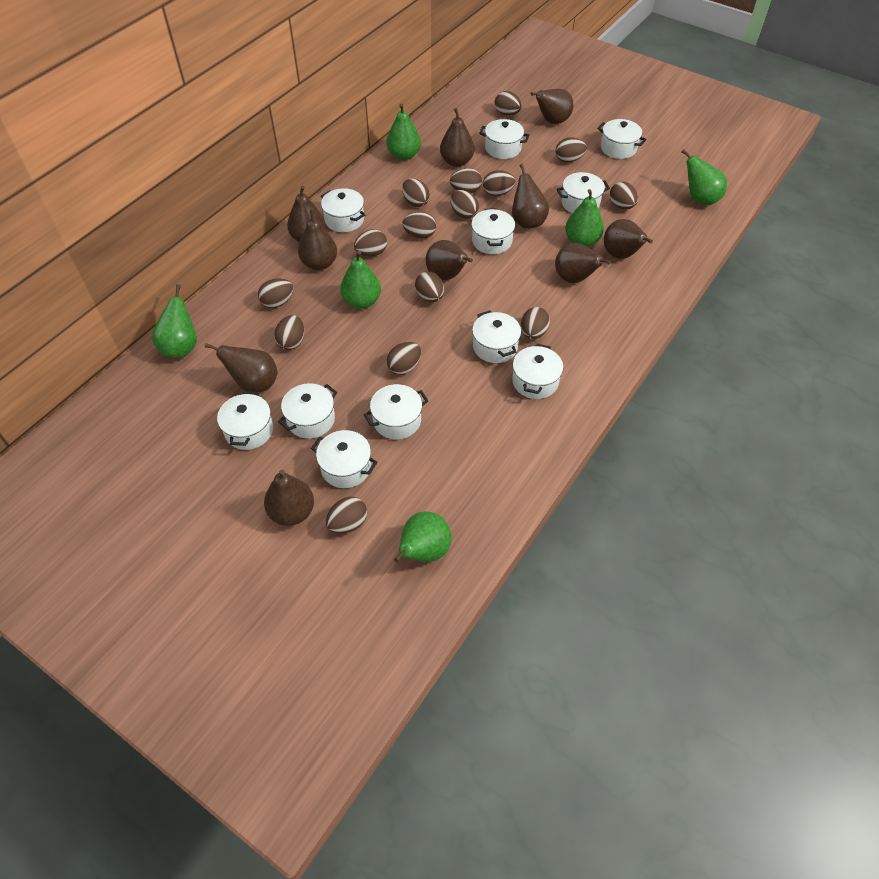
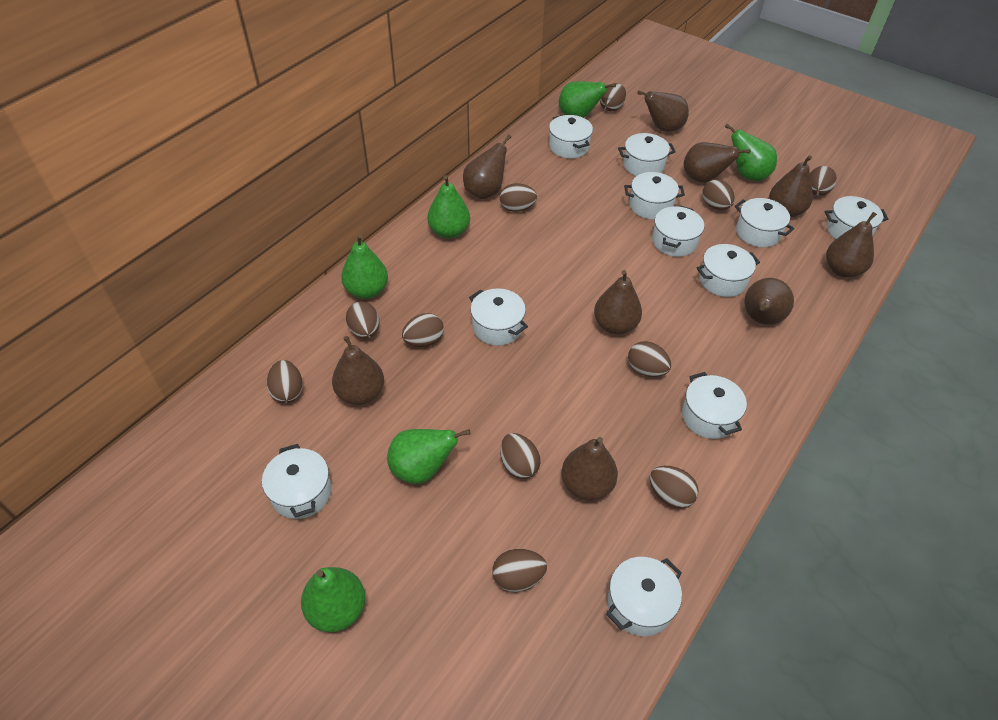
brown egg: [258,279,294,308] [274,315,304,350] [326,497,367,534] [354,229,387,257] [386,342,421,375] [402,178,430,207] [402,212,436,238] [415,271,444,302] [450,168,482,193] [450,190,479,219] [483,170,515,196] [495,91,522,116] [521,307,550,339] [556,137,587,163] [609,182,638,209] = 15 -> [267,360,303,403] [346,301,379,339] [402,313,444,347] [492,549,547,592] [500,183,537,212] [500,433,540,479] [600,83,626,111] [628,341,671,377] [650,466,699,509] [702,179,735,210] [810,166,837,196] = 11
brown pear: [205,343,278,392] [264,470,314,526] [287,186,326,242] [298,209,337,270] [426,240,473,280] [440,108,474,167] [512,164,549,229] [531,89,574,124] [555,243,611,283] [604,219,653,259] = 10 -> [332,336,384,405] [463,135,511,199] [561,437,618,501] [594,270,642,334] [637,90,689,132] [684,142,751,183] [744,278,794,325] [769,155,813,217] [826,212,877,278] = 9

